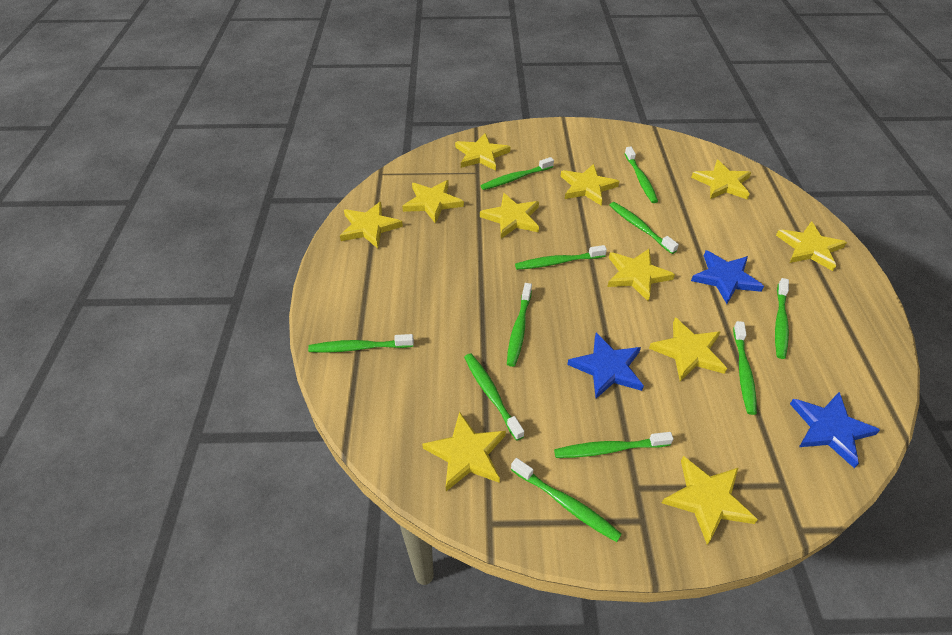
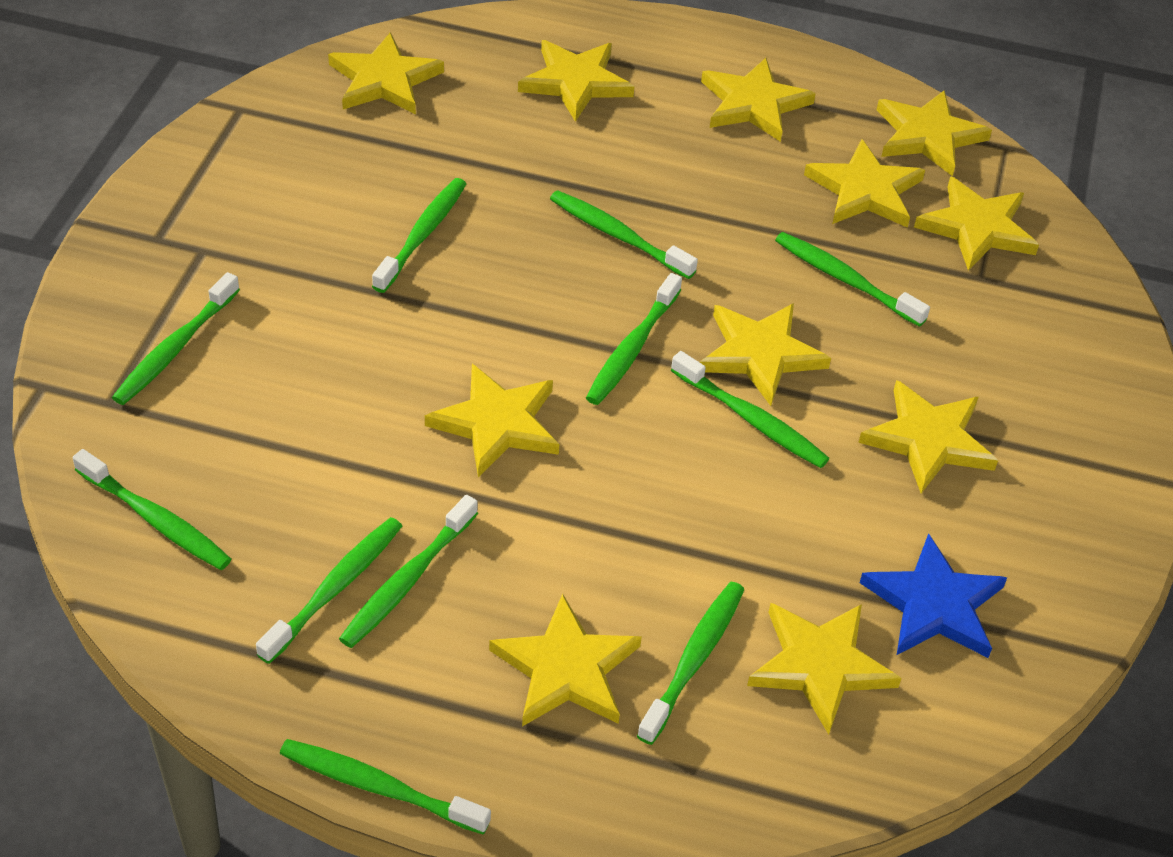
blue star: [567,333,644,399] [691,250,764,304] [790,392,880,468] = 3 -> [860,533,1007,658] = 1

